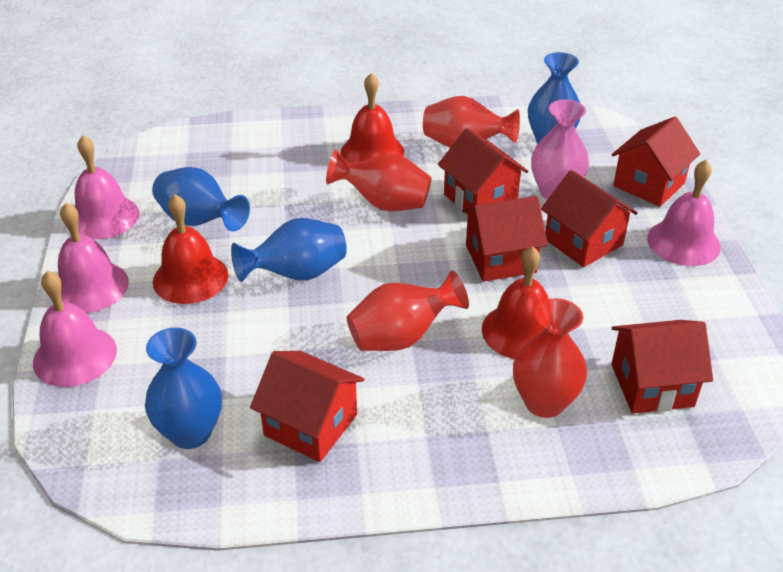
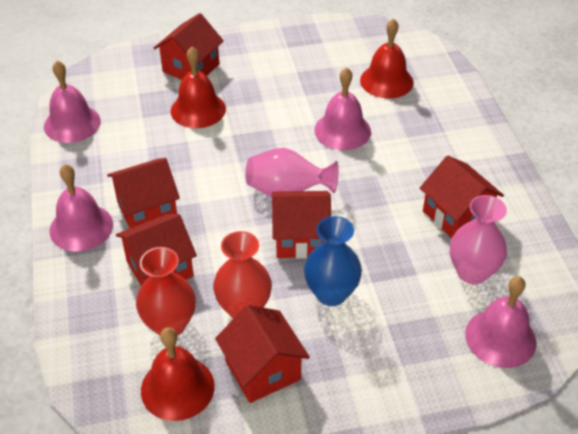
blue vase: [145,328,222,449] [152,167,250,231] [231,218,347,282] [528,52,580,144] = 4 -> [304,216,362,306] = 1
pink vase: [531,100,589,200] = 1 -> [245,148,338,197] [450,195,507,284] = 2
red vase: [326,150,431,212] [347,271,469,351] [423,96,520,148] [513,298,587,418] = 4 -> [136,247,196,336] [213,231,272,319] = 2

